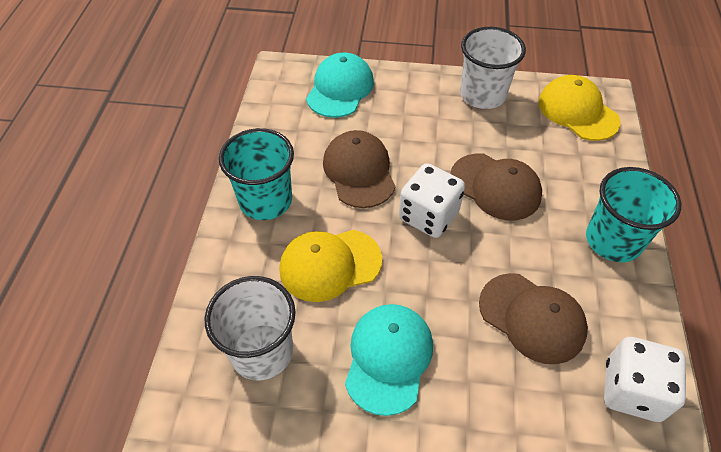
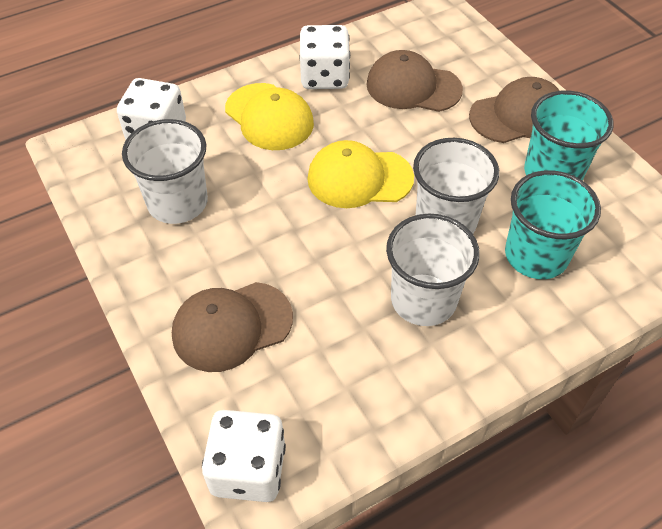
turquoise cap: [306,53,374,118] [345,304,433,416] = 2 -> none = 0
white cup: [205,276,296,380] [460,27,526,109] = 2 -> [122,119,208,224] [386,214,480,326] [413,138,499,233] = 3
white dice: [399,163,465,238] [604,337,686,422] = 2 -> [117,78,186,140] [202,410,286,502] [299,25,350,89] = 3

